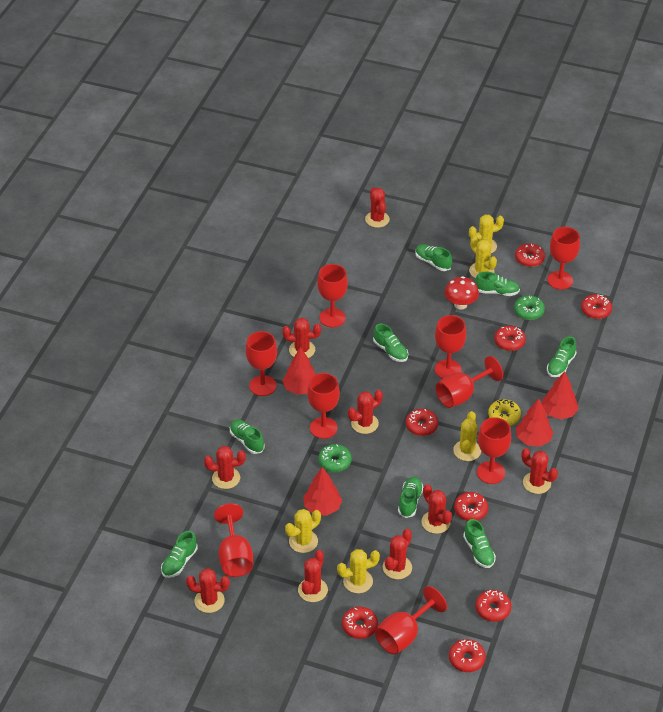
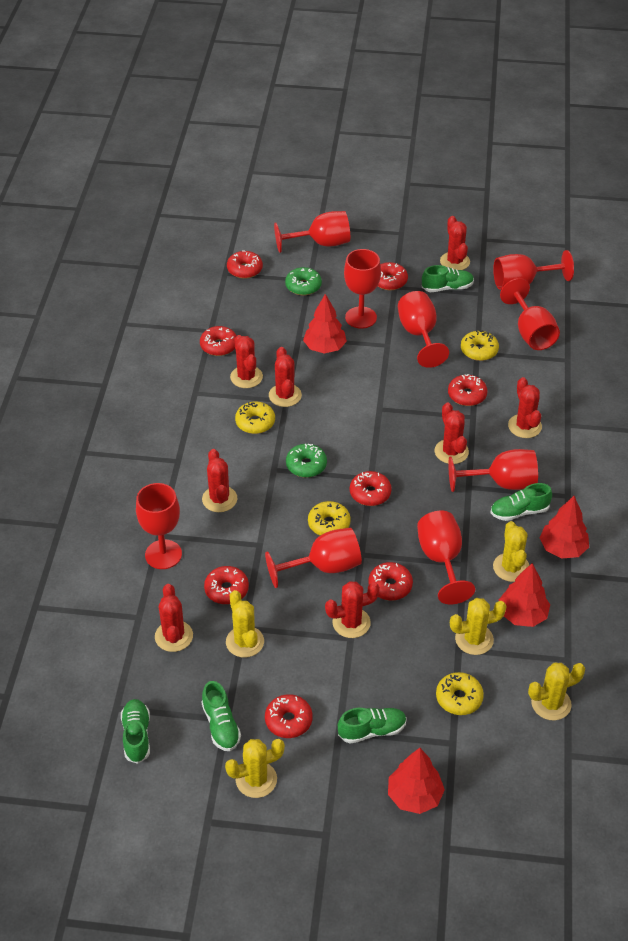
green shoe: [161,531,198,578] [230,419,265,454] [373,323,408,362] [398,477,423,518] [415,244,452,271] [463,519,496,568] [475,272,520,296] [547,336,576,377] = 8 -> [121,699,150,764] [201,681,241,751] [338,708,407,744] [422,265,474,292] [491,483,552,521] = 5
red cactus: [186,568,230,613] [204,446,246,489] [282,318,321,358] [298,550,328,602] [348,390,383,434] [365,187,390,228] [383,529,412,579] [422,484,452,534] [522,448,558,494] = 9 -> [155,584,193,652] [202,449,237,512] [230,335,263,388] [269,347,302,407] [325,581,380,638] [435,402,469,464] [440,216,470,270] [508,377,542,438] = 8
red mushroom: [445,276,479,309] = 1 -> none = 0
yellow donut: [488,399,521,426] = 1 -> [235,402,275,434] [308,501,351,535] [436,672,484,715] [461,330,499,361] = 4

